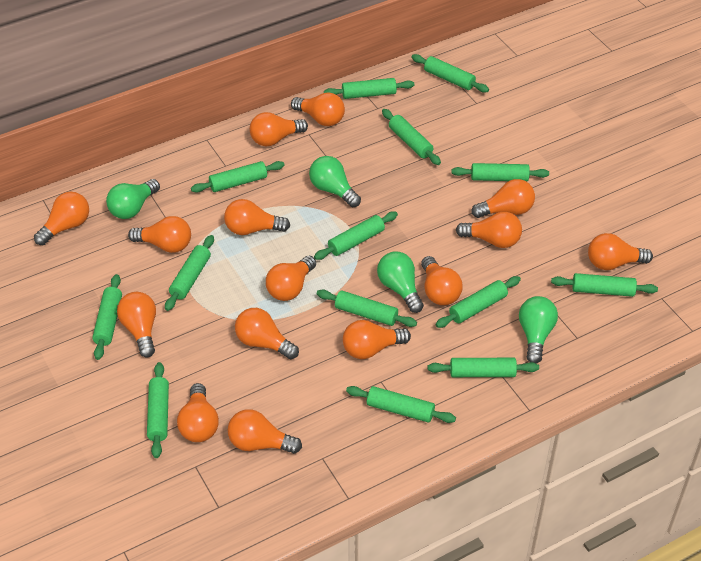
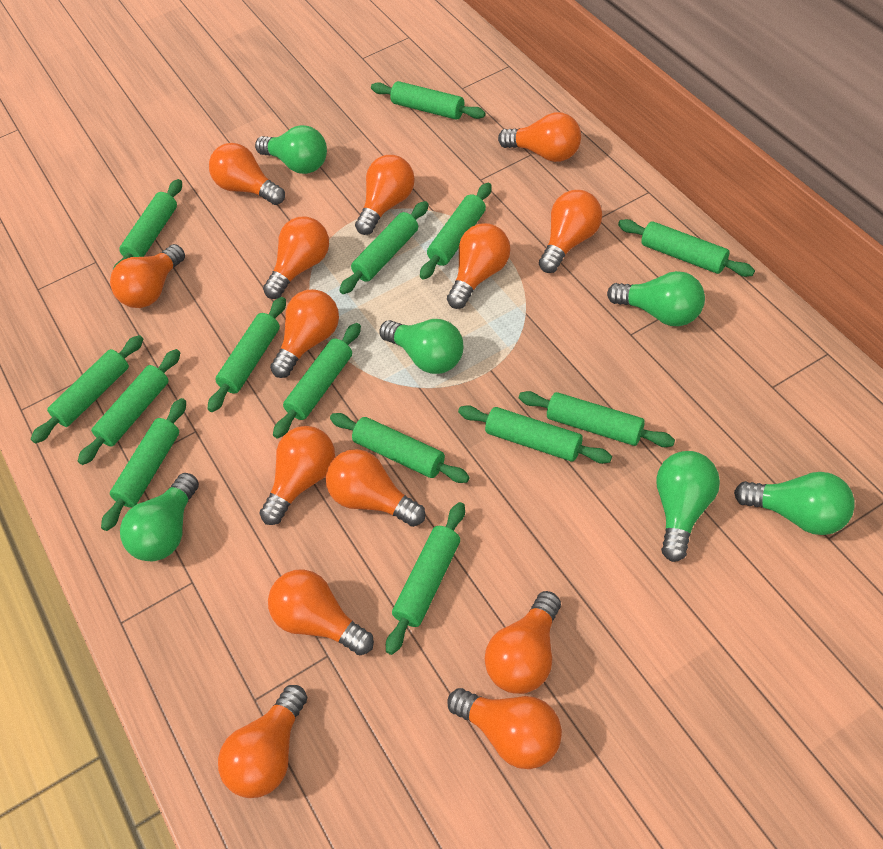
green light bulb: [106,179,160,219] [309,156,361,207] [377,251,424,313] [519,296,558,363] = 4 -> [120,473,199,561] [255,125,327,174] [379,319,463,374] [607,271,705,326] [656,451,720,562] [734,472,855,535] = 6
orange light bulb: [34,191,89,245] [117,292,156,358] [128,216,191,253] [177,383,219,442] [224,199,290,235] [228,409,302,454] [235,308,299,359] [250,112,308,146] [266,256,316,301] [291,93,345,126] [343,320,411,359] [421,256,463,305] [456,212,522,248] [471,179,535,218] [588,233,653,270] = 15 -> [110,244,185,308] [209,143,285,205] [218,685,307,798] [259,426,335,525] [263,217,329,299] [268,569,374,655] [270,289,339,378] [326,449,425,527] [355,155,415,235] [447,223,510,309] [447,688,562,769] [485,591,561,694] [498,112,581,162] [539,190,602,273] = 14

